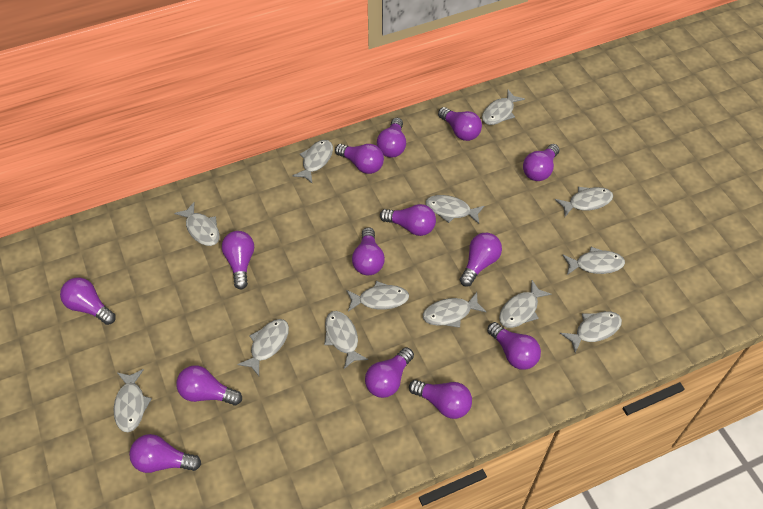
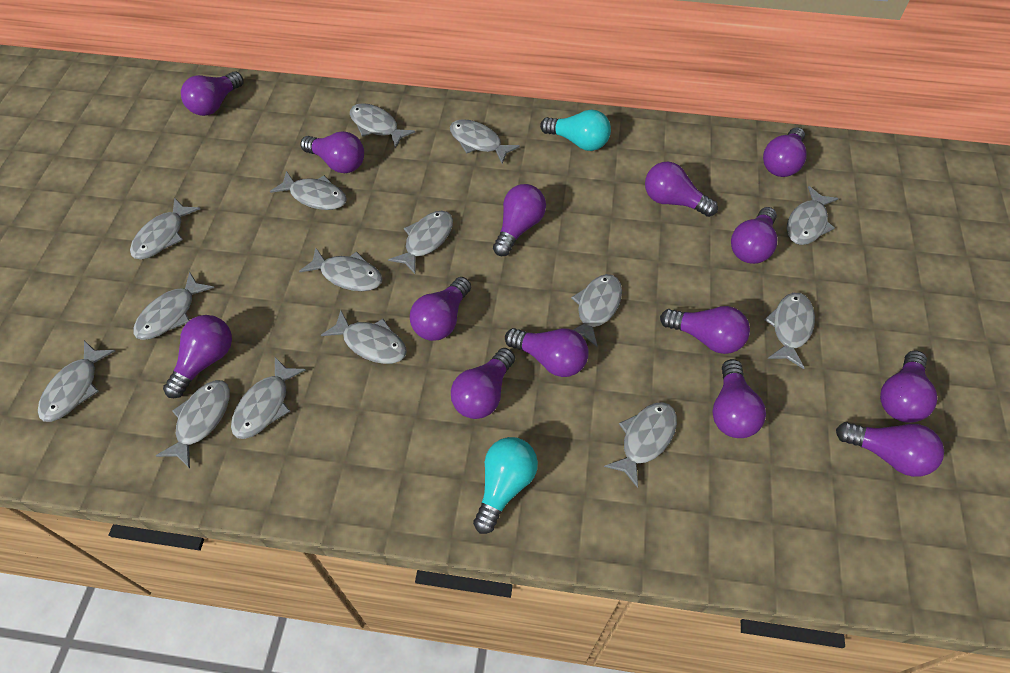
grey fish: [114,369,152,432] [174,202,220,246] [237,319,289,376] [293,140,333,184] [324,311,368,369] [346,281,409,312] [423,292,487,328] [425,195,484,224] [482,90,525,125] [499,280,551,328] [555,187,613,217] [560,311,622,353] [562,247,625,275] = 13 -> [38,341,115,422] [130,198,200,259] [133,272,214,340] [156,380,230,468] [231,357,306,439] [270,171,347,210] [299,247,383,291] [321,310,407,364] [350,103,415,148] [388,211,453,274] [450,119,520,164] [571,274,622,348] [604,402,677,488] [764,293,815,369] [787,186,839,245] = 15
turquoise light bulb: none = 0 -> [473,437,538,534] [540,109,611,151] = 2

